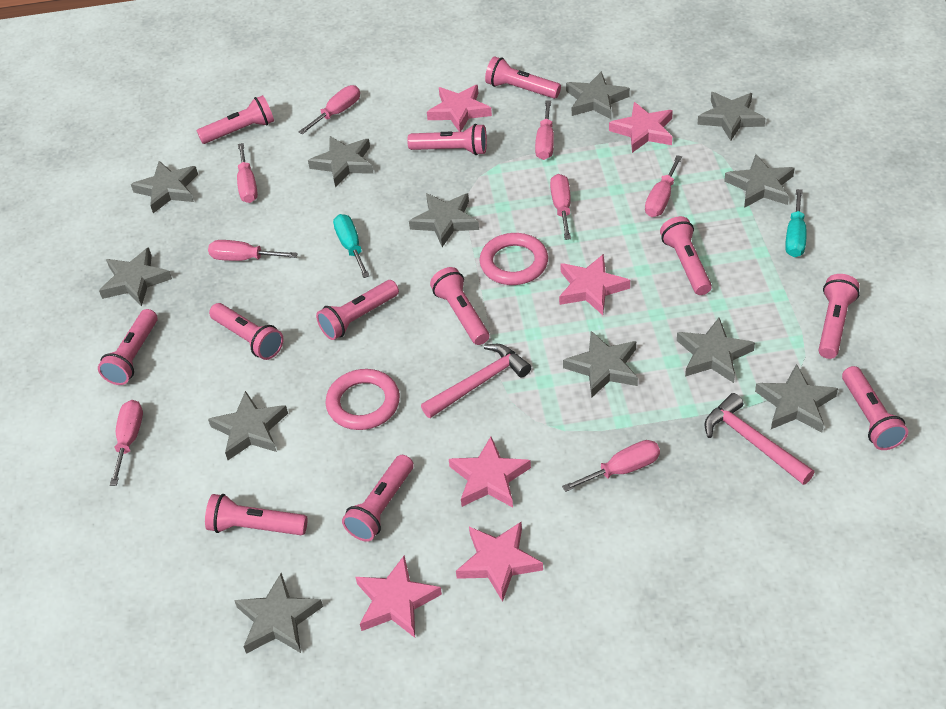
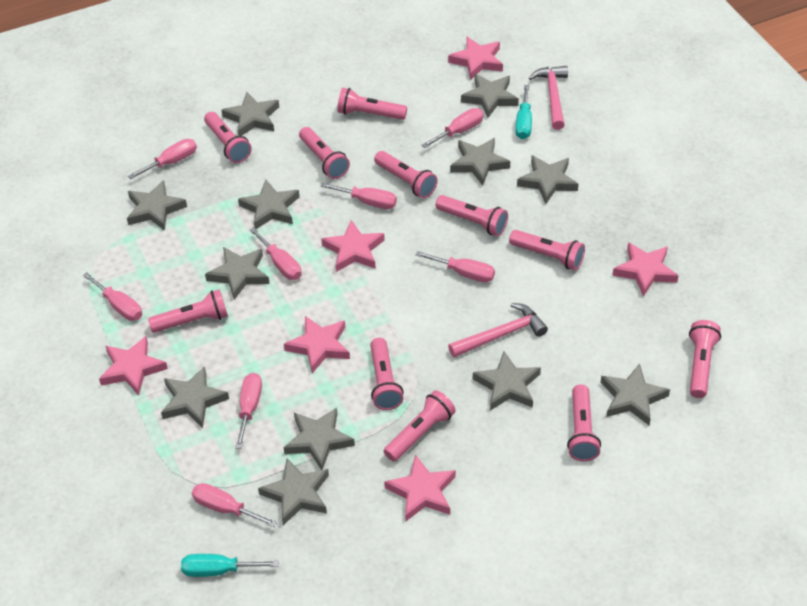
pink flashlight: [98,309,158,385] [197,95,274,144] [205,494,308,535] [209,303,283,360] [316,280,399,340] [342,455,414,542] [407,124,487,155] [430,267,489,345] [485,57,561,99] [660,216,712,295] [818,274,860,359] [842,366,908,450] = 12 -> [148,289,228,333] [204,112,252,163] [299,127,350,179] [337,88,407,120] [370,338,404,410] [374,151,438,198] [384,390,456,462] [436,195,508,236] [509,230,585,270] [567,384,601,461] [689,320,721,398] = 11
pink ring: [325,369,400,430] [480,233,548,285] = 2 -> none = 0

